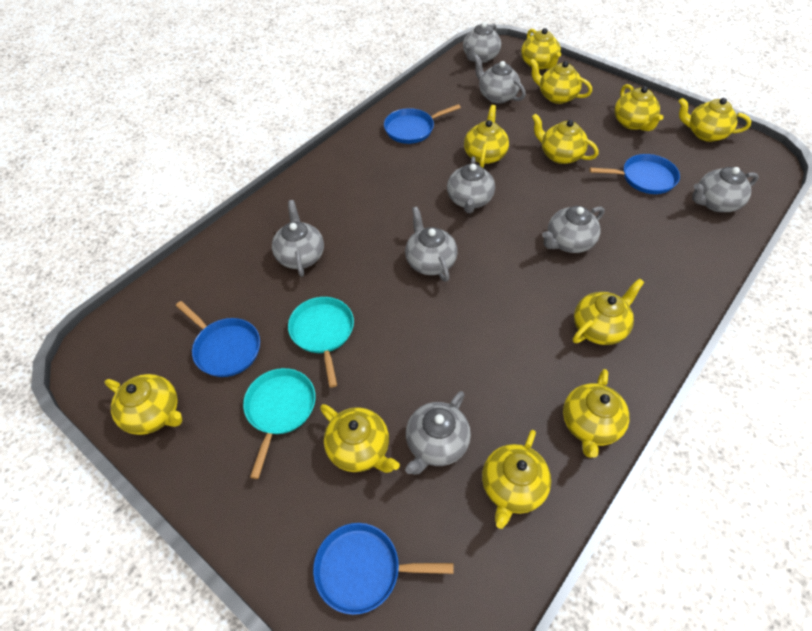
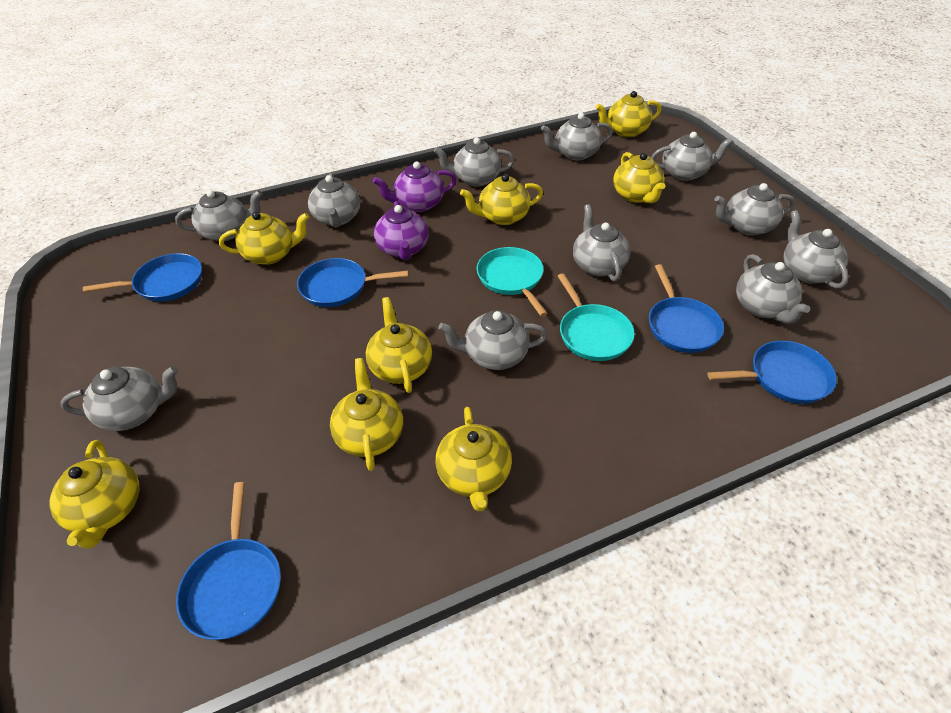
blue pan: [176,301,260,377] [313,523,454,615] [384,104,461,144] [589,154,680,194] = 4 -> [83,253,202,302] [176,482,281,640] [297,258,408,307] [649,264,724,353] [708,341,837,404] = 5
grey teapot: [272,200,324,277] [405,207,458,282] [405,391,471,475] [447,157,495,213] [463,22,501,63] [473,55,526,104] [542,206,604,253] [692,167,759,212] = 8 -> [61,366,178,431] [175,190,262,241] [308,173,360,228] [434,138,515,187] [438,310,548,370] [541,113,613,160] [573,204,630,281] [651,132,734,181] [714,183,795,235] [736,254,810,324] [784,210,849,289] = 11
purple teapot: none = 0 -> [373,161,457,212] [374,201,429,261] = 2
yellow teapot: [104,374,182,435] [320,404,400,473] [464,105,509,168] [482,430,551,529] [521,28,561,70] [529,59,592,104] [532,113,599,164] [563,369,629,458] [573,278,644,345] [614,84,664,131] [678,98,751,142] = 11 -> [49,440,140,549] [219,212,309,265] [330,358,403,471] [366,297,432,393] [435,407,512,512] [460,174,543,225] [596,91,662,137] [613,152,665,203] = 8

